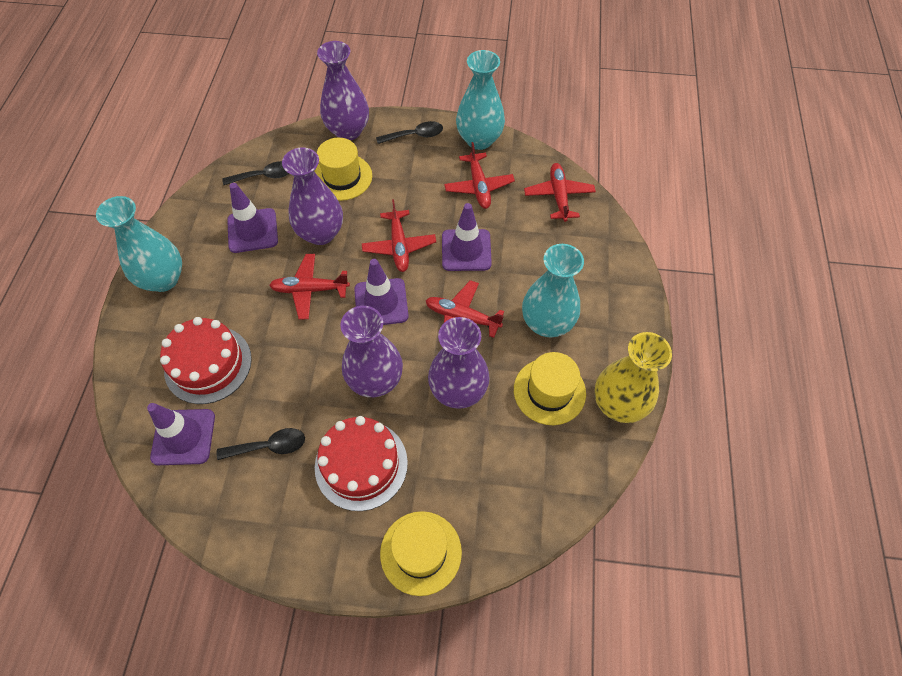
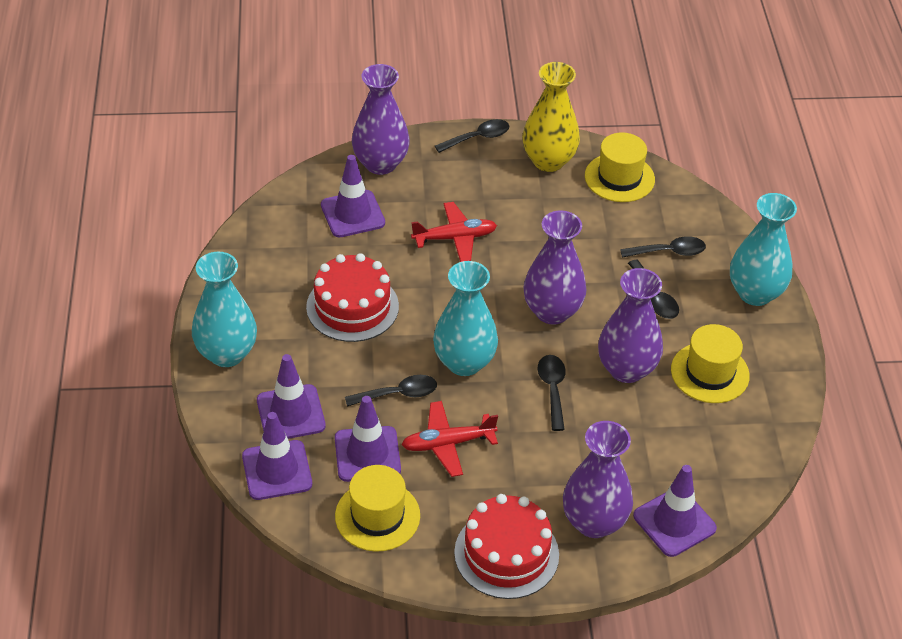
black spoon: [217,428,305,460] [222,161,289,185] [376,121,443,144] = 3 -> [345,375,437,407] [435,119,509,153] [538,355,566,431] [620,236,706,258] [628,260,679,319] = 5
purple traffic cone: [147,403,215,465] [227,183,278,253] [354,259,409,325] [442,203,492,271] = 4 -> [242,412,312,500] [257,354,326,439] [321,155,385,237] [335,396,401,482] [633,465,717,557] = 5
red plane: [269,254,350,319] [362,199,436,272] [425,280,504,338] [444,142,515,209] [524,163,596,222] = 5 -> [402,401,498,477] [411,202,497,262] = 2

